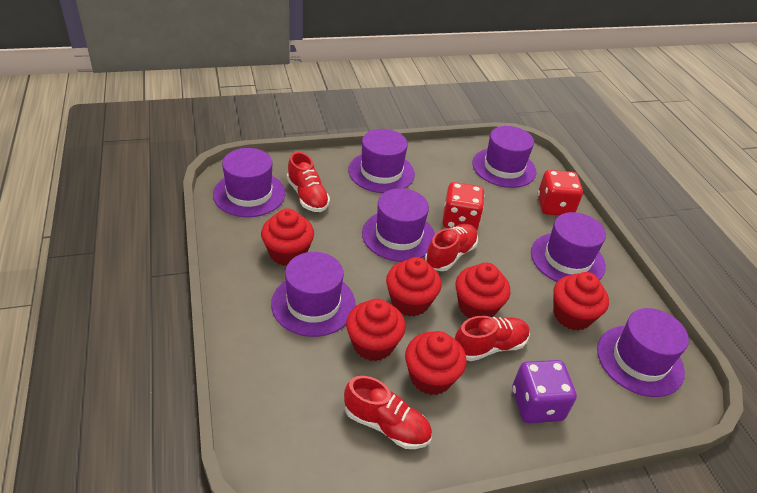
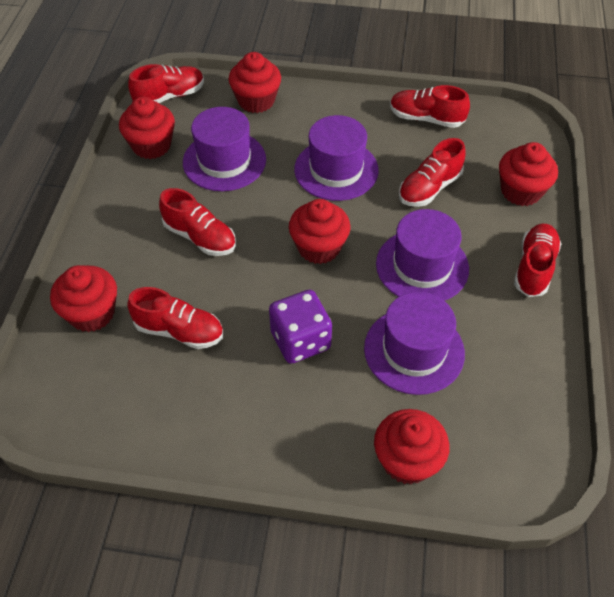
purple hat: [213,148,286,217] [271,252,356,337] [348,129,415,193] [362,188,435,262] [472,126,536,188] [531,212,606,282] [597,308,689,397] = 7 -> [183,107,266,191] [294,115,379,201] [364,292,465,395] [376,209,469,301] = 4
red dice: [442,182,484,231] [538,170,583,215] = 2 -> none = 0
red shoe: [287,152,330,212] [344,376,432,449] [425,224,478,271] [455,316,530,361] = 4 -> [127,287,223,349] [128,64,204,103] [159,188,236,256] [390,85,470,128] [399,138,466,207] [514,224,561,297] = 6

